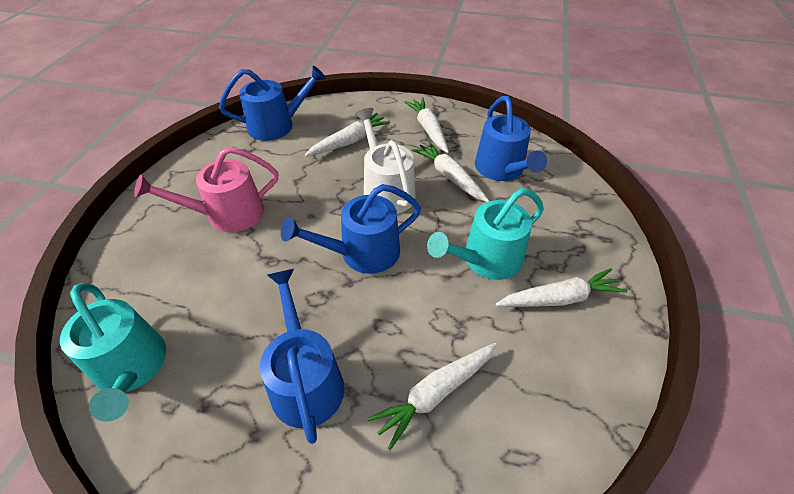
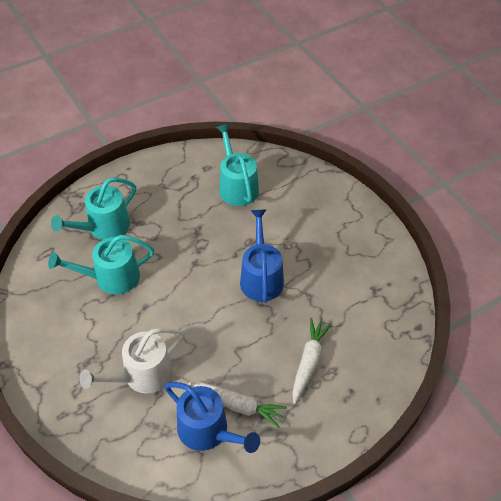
blue watering can: [219,65,326,141] [260,269,345,444] [281,184,421,274] [475,96,547,181] = 4 -> [165,382,260,453] [240,210,284,303] = 2
pink watering can: [134,147,278,233] = 1 -> none = 0
turquoise watering can: [60,283,166,421] [427,188,544,280] = 2 -> [48,235,154,294] [51,177,136,240] [216,124,259,206] = 3
white carrot: [305,113,390,156] [367,343,497,450] [404,98,449,153] [411,141,489,202] [496,268,627,307] = 5 -> [188,382,287,428] [292,318,332,404] = 2

